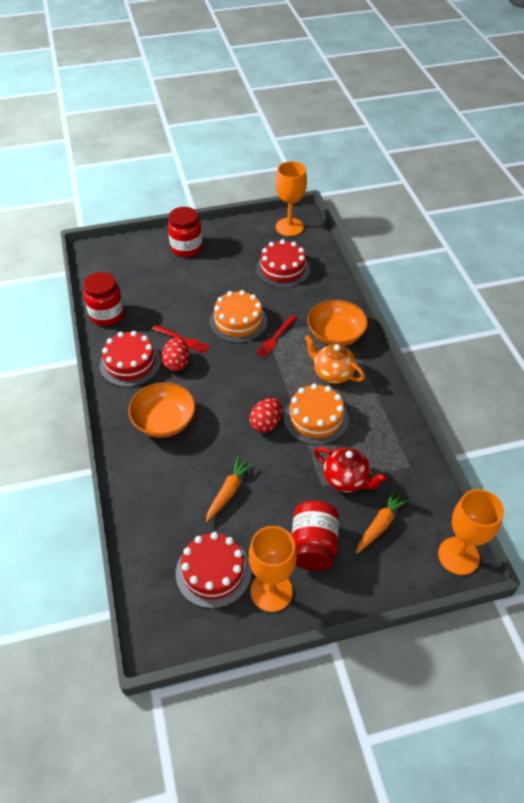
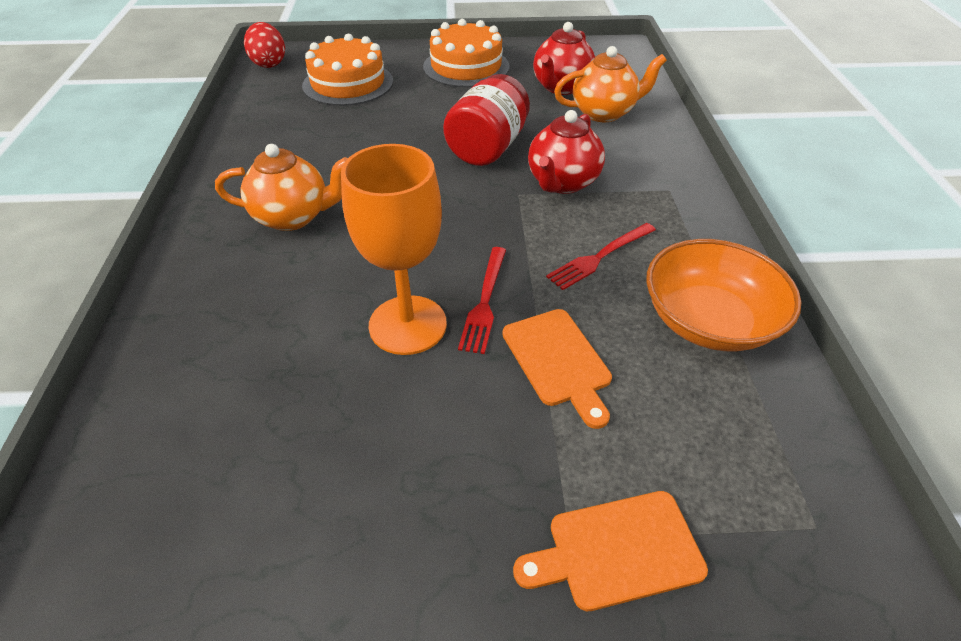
orange bowl: [128,382,196,437] [307,300,368,346] = 2 -> [646,239,802,351] = 1
orange carrot: [206,457,254,522] [356,489,409,554] = 2 -> none = 0
orange cutting board: none = 0 -> [502,309,612,429] [513,491,708,611] = 2
orange goblet: [249,526,297,612] [276,161,307,236] [438,489,504,575] = 3 -> [341,144,447,355] = 1
orange teapot: [305,335,365,384] = 1 -> [215,144,348,231] [554,46,667,122] = 2
red cake: [100,331,161,387] [176,532,251,609] [256,239,310,288] = 3 -> none = 0
red egg: [162,337,189,371] [249,398,282,433] = 2 -> [244,22,285,68] = 1
red jar: [83,272,124,326] [168,207,202,257] [292,501,339,571] = 3 -> [443,74,530,166] = 1
red teapot: [314,447,387,492] = 1 -> [528,110,605,194] [533,22,595,95] = 2

